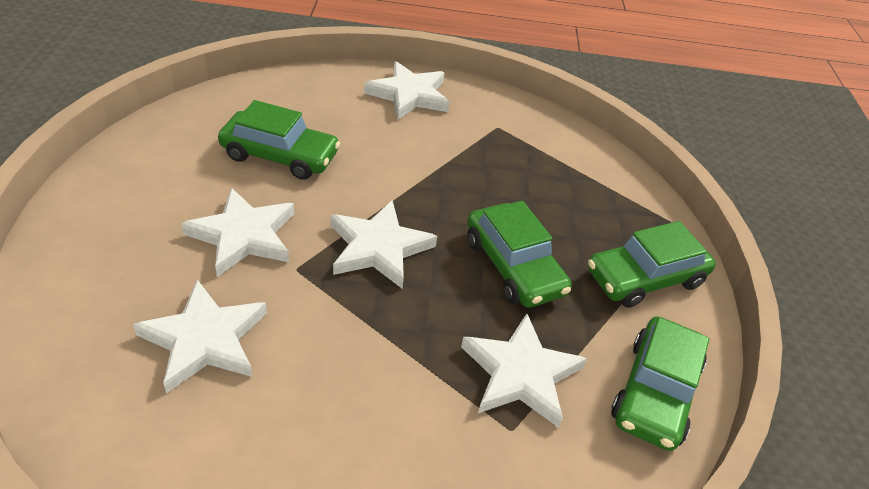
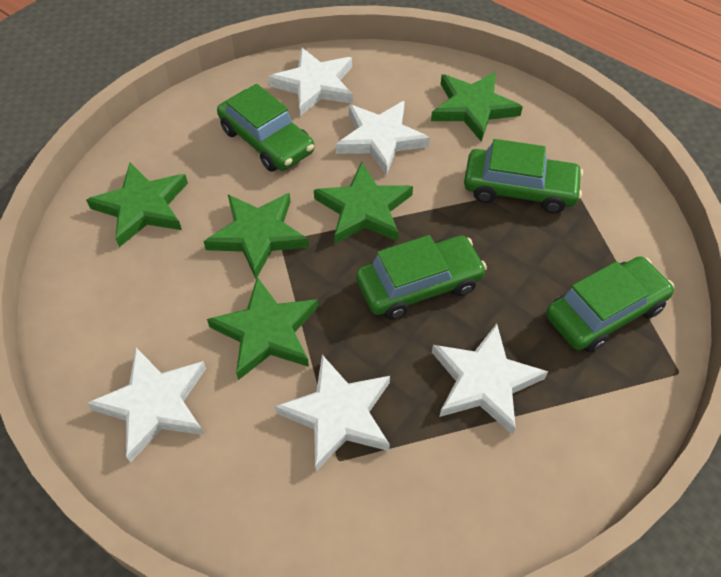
green star: none = 0 -> [86,163,188,247] [203,193,309,279] [207,277,318,380] [314,162,413,244] [431,72,523,142] = 5

